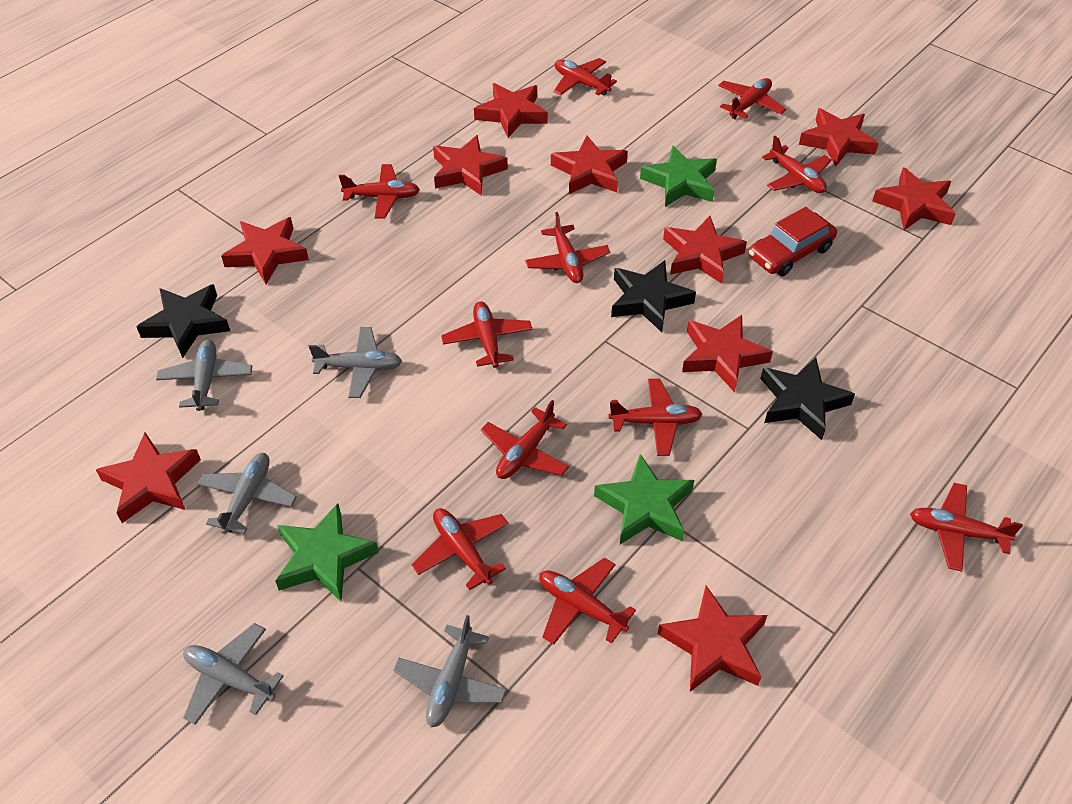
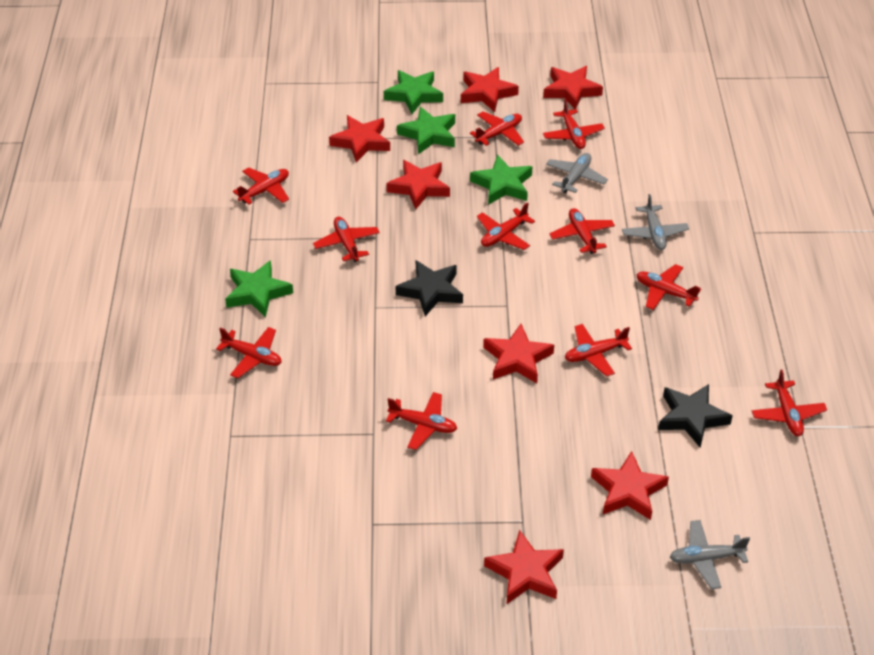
black star: [136,284,230,358] [611,260,696,332] [760,357,855,440] = 3 -> [396,260,463,316] [658,384,733,448] = 2
green star: [275,503,379,602] [594,454,694,544] [640,145,717,207] = 3 -> [225,260,293,318] [384,70,443,114] [397,107,455,154] [470,155,533,205] = 4
grey plane: [156,339,252,411] [183,623,284,725] [197,453,297,534] [309,327,402,398] [393,615,507,727] = 5 -> [546,153,608,193] [622,194,689,250] [670,520,750,589] = 3
red car: [748,207,837,276] = 1 -> none = 0
red star: [96,432,201,523] [221,217,309,284] [433,135,508,196] [474,83,548,138] [551,136,628,194] [658,586,767,692] [663,216,747,284] [682,315,773,392] [799,108,879,166] [872,167,956,230] = 10 -> [329,115,390,163] [387,160,450,209] [461,67,519,112] [483,324,554,383] [484,530,564,604] [543,66,603,109] [591,451,669,520] = 7

